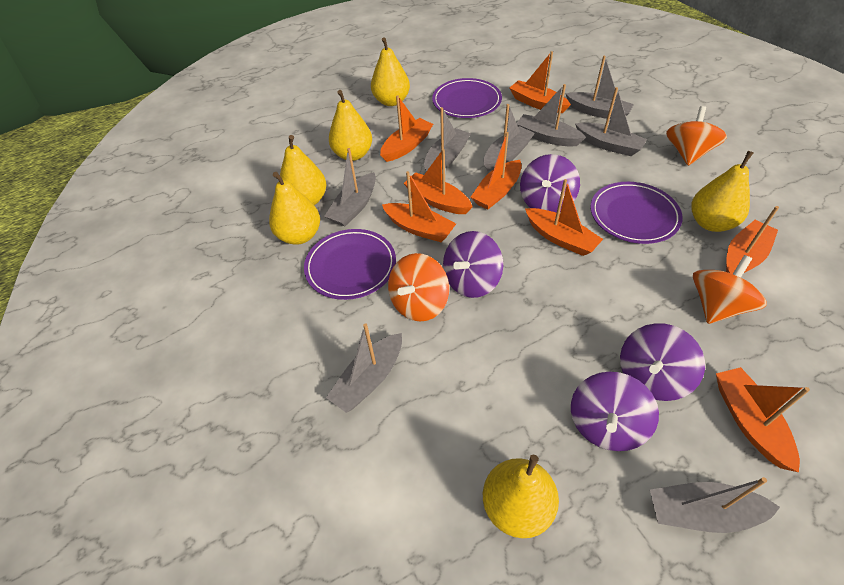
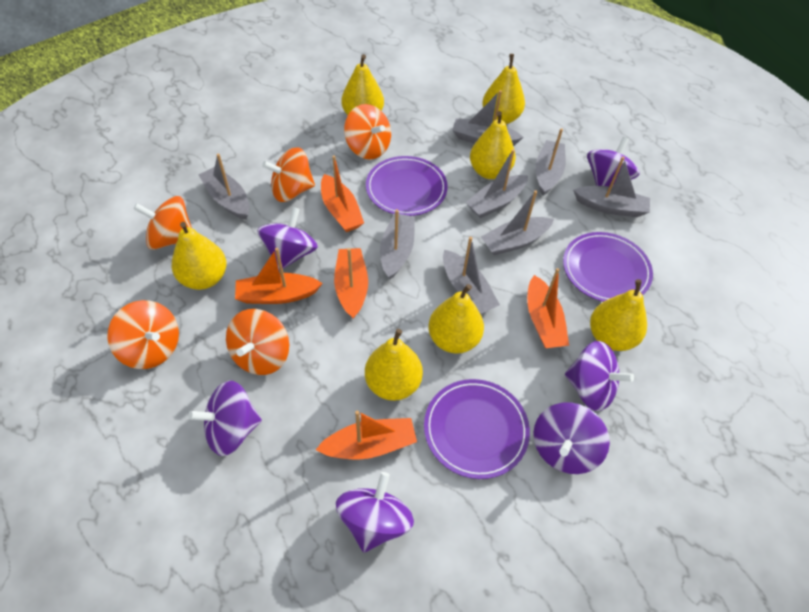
orange boat: [380,95,433,162] [382,171,456,242] [403,149,473,214] [471,132,522,210] [509,51,571,113] [525,179,603,256] [716,367,810,472] [726,206,779,274] = 8 -> [235,248,323,304] [316,411,417,460] [321,155,364,232] [334,248,368,319] [527,268,569,348] = 5
orange spinning top: [388,253,449,321] [666,106,727,166] [693,255,767,324] = 3 -> [107,300,179,369] [134,196,192,250] [226,309,289,375] [262,147,315,202] [344,104,391,160] = 5
purple spinning top: [443,231,503,298] [520,154,580,213] [571,372,659,451] [620,323,705,401] = 4 -> [188,381,262,456] [257,207,318,271] [336,472,414,553] [533,402,610,474] [565,341,634,411] [587,137,640,187] = 6
yellow pear: [269,172,320,245] [280,135,326,205] [329,90,372,161] [371,37,410,106] [483,455,559,538] [691,151,753,232] = 6 -> [172,222,226,290] [341,54,384,115] [365,329,423,401] [428,284,484,354] [470,111,516,179] [482,54,525,124] [590,279,647,351] = 7

